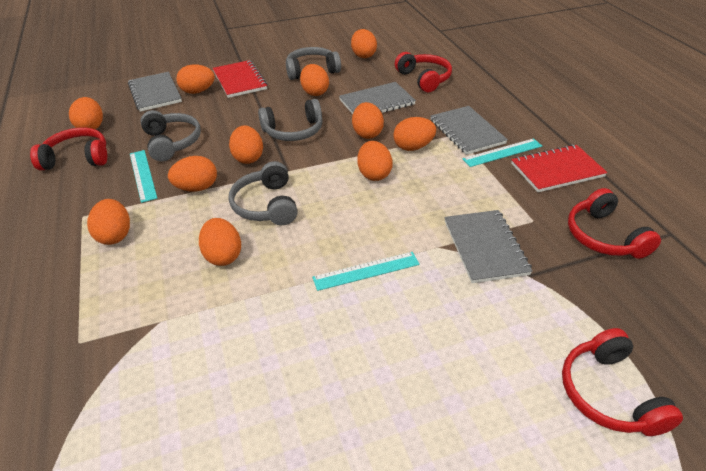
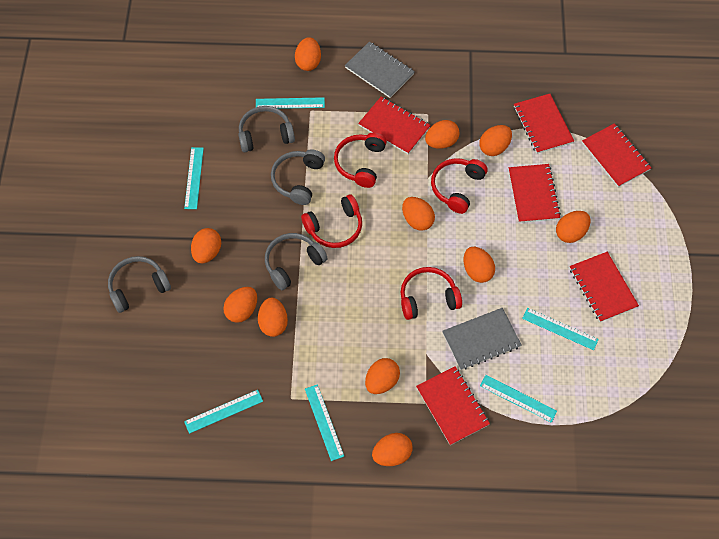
grey notebook: [128,72,182,112] [339,82,416,114] [431,106,508,155] [444,210,533,283] = 4 -> [345,42,415,98] [442,308,522,370] = 2
red notebook: [213,60,268,98] [511,144,608,192] = 2 -> [358,97,431,154] [416,366,490,445] [509,164,561,223] [514,94,574,154] [570,252,639,322] [582,123,651,187] = 6
turquoise ruler: [130,150,157,203] [312,252,420,291] [462,138,542,167] = 3 -> [184,147,204,209] [184,390,263,434] [256,97,325,109] [305,384,344,461] [480,375,557,423] [522,308,599,350] = 6

